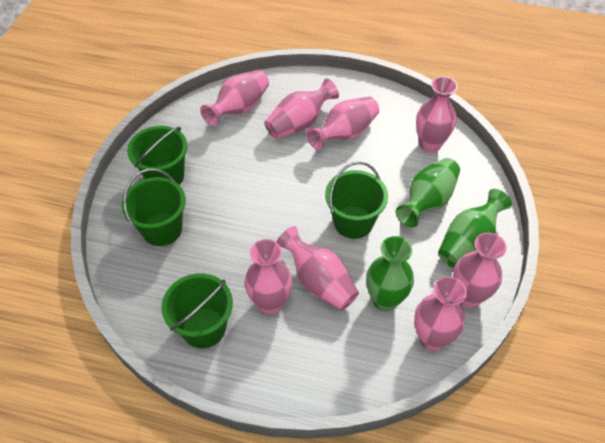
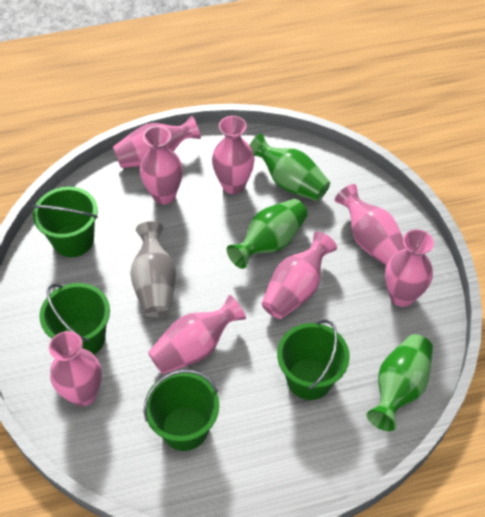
grey vase: none = 0 -> [130,221,176,317] = 1

